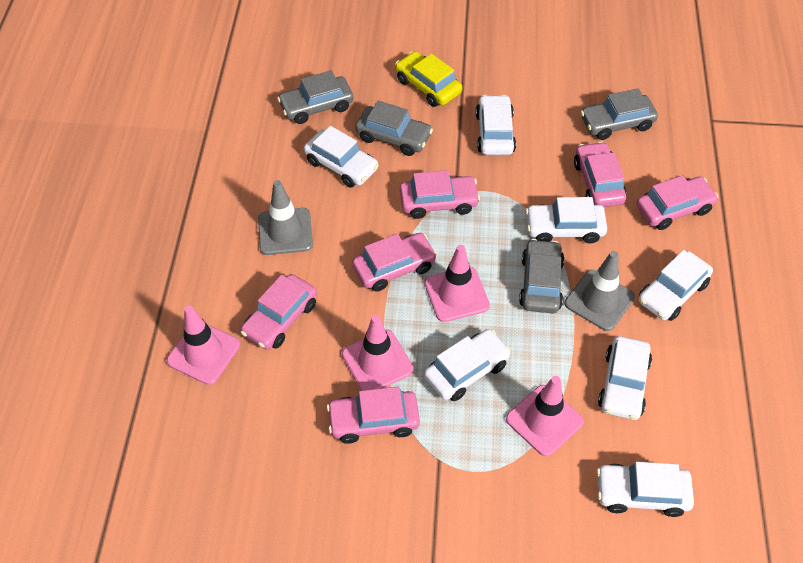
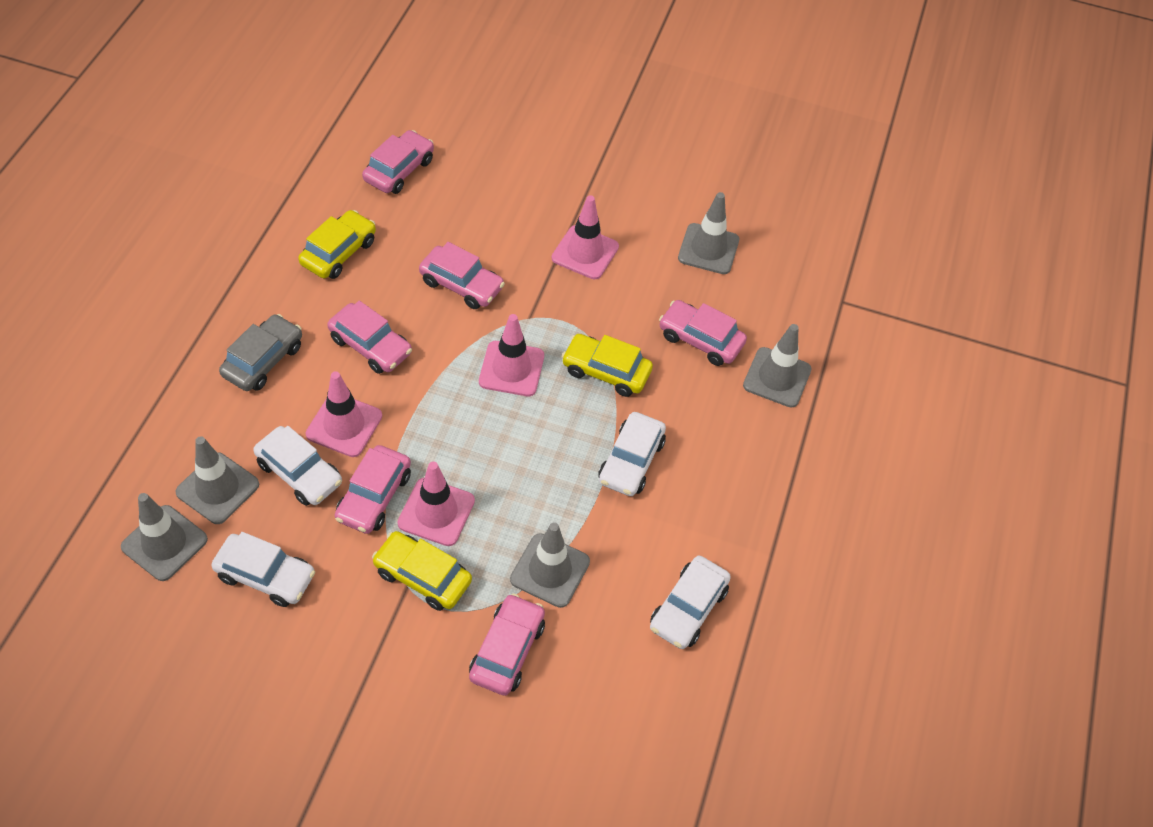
grey car: [277,70,354,124] [355,100,433,156] [519,239,565,313] [581,88,658,140] = 4 -> [219,314,302,391] = 1
grey traffic cone: [258,180,313,255] [565,251,635,331] = 2 -> [121,493,208,581] [175,436,259,524] [510,523,590,608] [678,192,739,274] [743,324,812,408] = 5
white car: [304,126,379,187] [424,329,511,401] [476,95,516,155] [525,197,607,243] [597,462,694,517] [598,336,652,420] [638,250,713,321] = 7 -> [211,532,315,607] [253,426,342,506] [598,412,666,496] [650,556,731,649] = 4
yellow car: [395,51,462,107] = 1 -> [298,210,376,279] [372,531,472,611] [561,334,653,397] = 3

